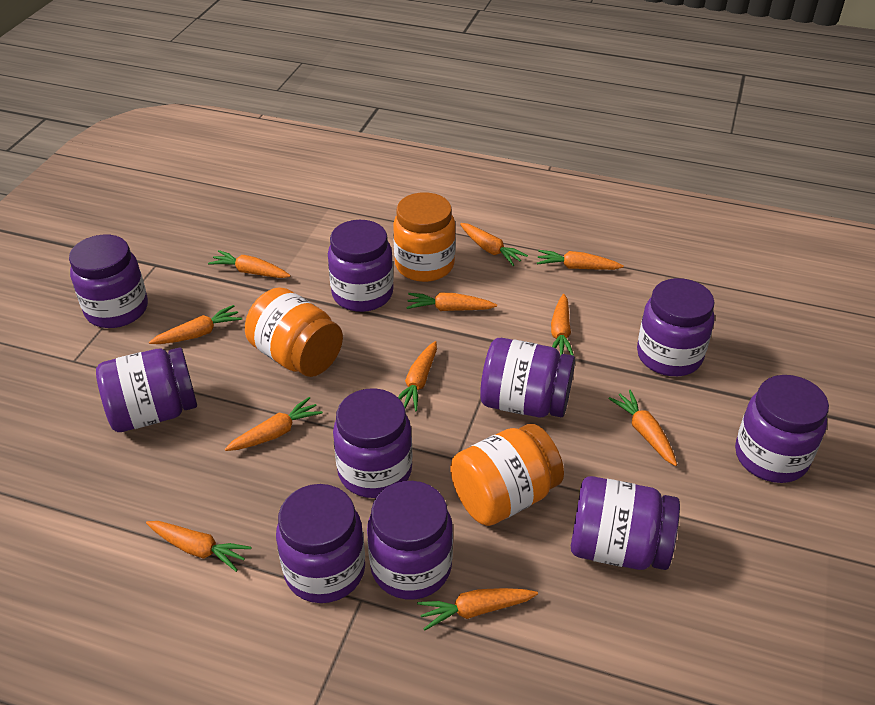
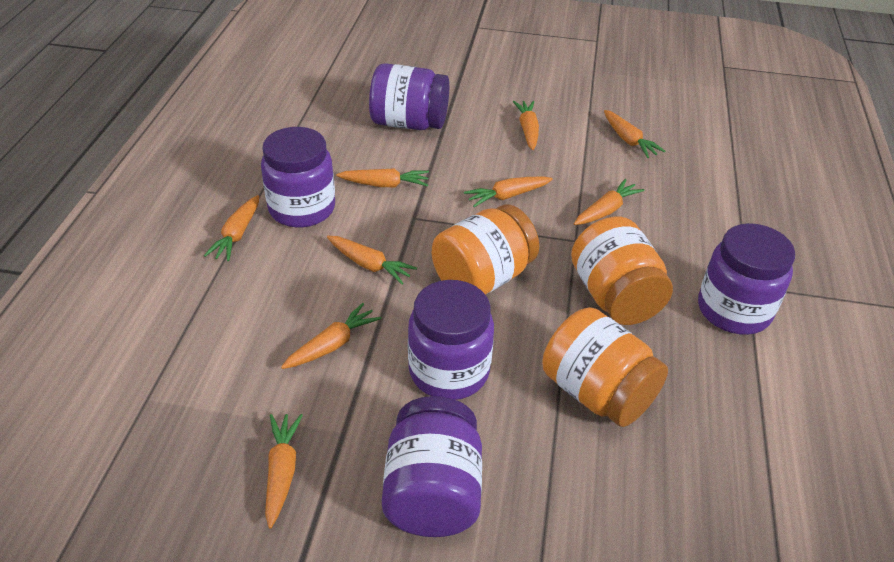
orange carrot: [146,521,252,572] [149,305,242,344] [208,250,291,278] [225,397,323,451] [398,341,437,411] [406,292,497,311] [417,588,538,631] [460,223,528,266] [537,250,624,270] [551,294,574,356] [608,390,677,466] = 11 -> [204,195,259,261] [265,414,303,528] [281,303,381,369] [327,236,417,284] [336,169,429,187] [464,177,553,207] [513,101,539,150] [574,179,644,225] [604,110,665,158] = 9
purple jar: [69,235,148,328] [96,347,197,432] [276,484,365,603] [328,220,394,312] [333,388,412,498] [367,481,453,600] [480,338,575,417] [571,476,680,570] [637,278,715,376] [735,375,829,483] = 10 -> [261,127,335,228] [369,63,449,130] [382,396,482,537] [408,280,494,400] [698,223,795,335] = 5

